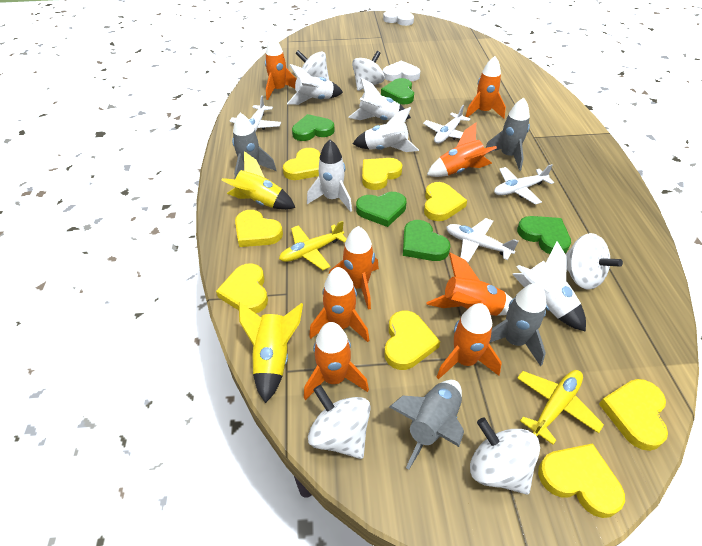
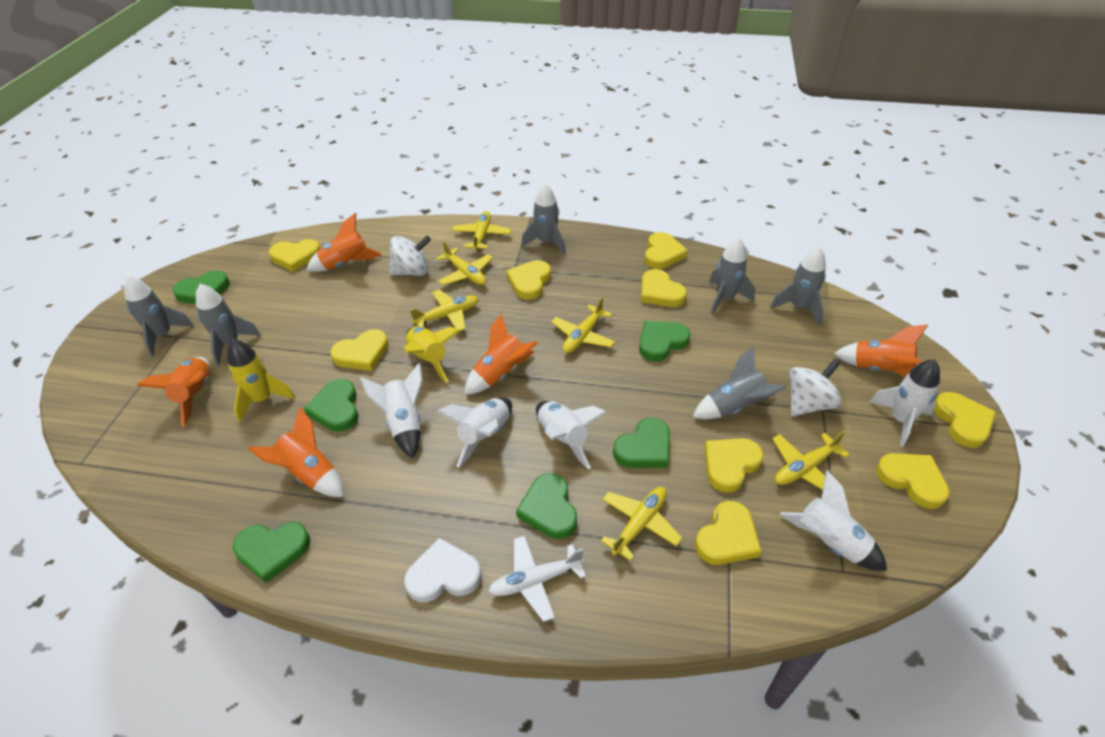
green heart: [292,114,335,141] [356,192,406,227] [381,78,414,105] [403,220,450,261] [517,216,571,254] = 5 -> [173,270,230,304] [233,522,310,583] [304,379,359,432] [516,473,577,539] [613,418,670,468] [639,321,690,361] = 6
grey rocket: [232,113,276,178] [389,380,464,470] [486,98,530,171] [489,283,546,366] = 4 -> [124,276,194,357] [196,284,261,366] [521,183,566,254] [693,346,786,419] [709,238,755,314] [770,247,826,325] = 6
orange rocket: [265,36,296,100] [304,322,369,400] [309,267,369,342] [329,226,379,310] [427,123,497,177] [427,253,512,316] [437,303,502,379] [465,56,506,119] = 8 -> [137,357,210,427] [248,407,344,497] [307,213,382,272] [465,313,538,395] [834,324,928,377] = 5
white heart: [383,9,414,26] [383,61,420,81] = 2 -> [404,538,481,603] = 1
white plane: [230,95,281,132] [423,105,470,144] [446,218,519,262] [494,164,554,205] = 4 -> [488,536,586,622] = 1
white spinning top: [295,50,329,80] [308,385,371,459] [352,51,385,91] [470,418,540,495] [566,233,623,290] = 5 -> [389,236,431,276] [789,359,842,416] = 2
yellow heart: [216,263,268,313] [235,210,283,247] [283,148,320,180] [362,158,402,190] [384,311,440,370] [424,182,467,221] [538,443,625,518] [599,379,668,451] = 8 -> [269,239,320,272] [330,329,389,371] [506,260,551,300] [641,269,687,307] [645,232,688,269] [695,501,762,565] [704,438,763,493] [876,453,950,509] [934,392,996,448] = 9
yellow plane: [279,221,347,270] [517,370,604,445] = 2 -> [410,289,479,331] [436,241,493,285] [452,211,511,251] [551,297,615,353] [601,487,682,561] [772,431,850,490] = 6

